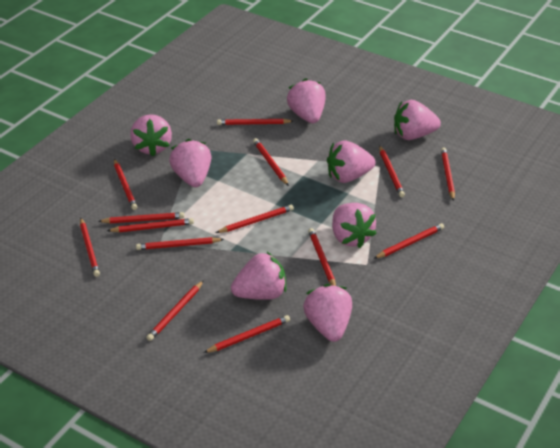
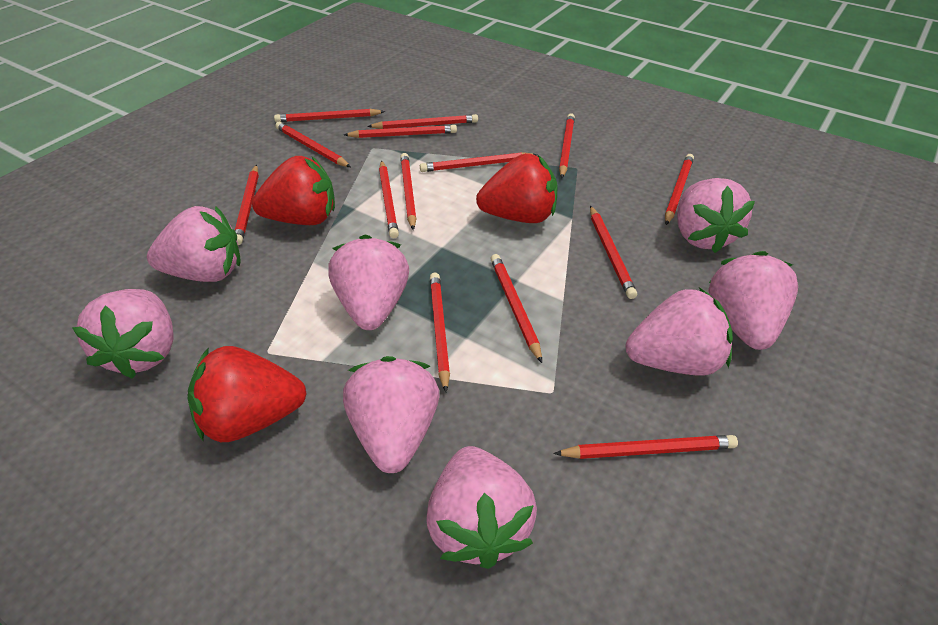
red strawberry: none = 0 -> [187,346,307,442] [252,156,335,225] [476,153,558,223] = 3

